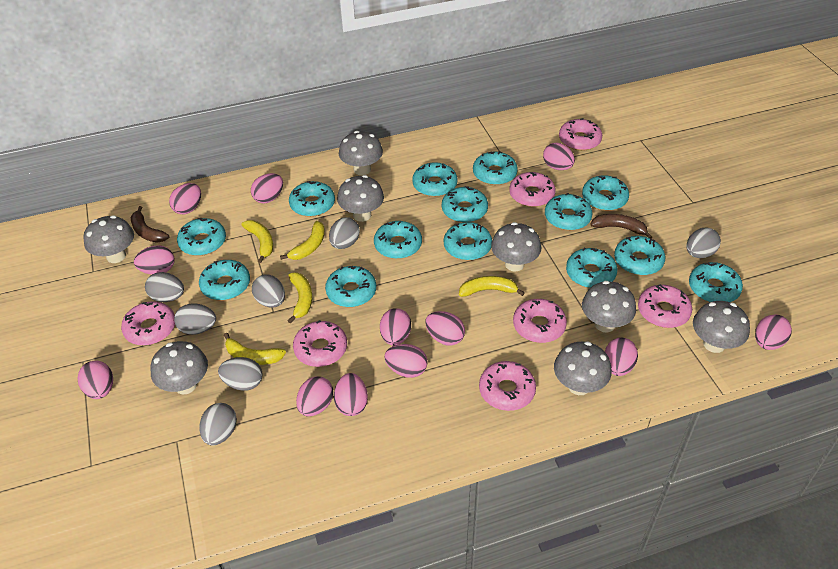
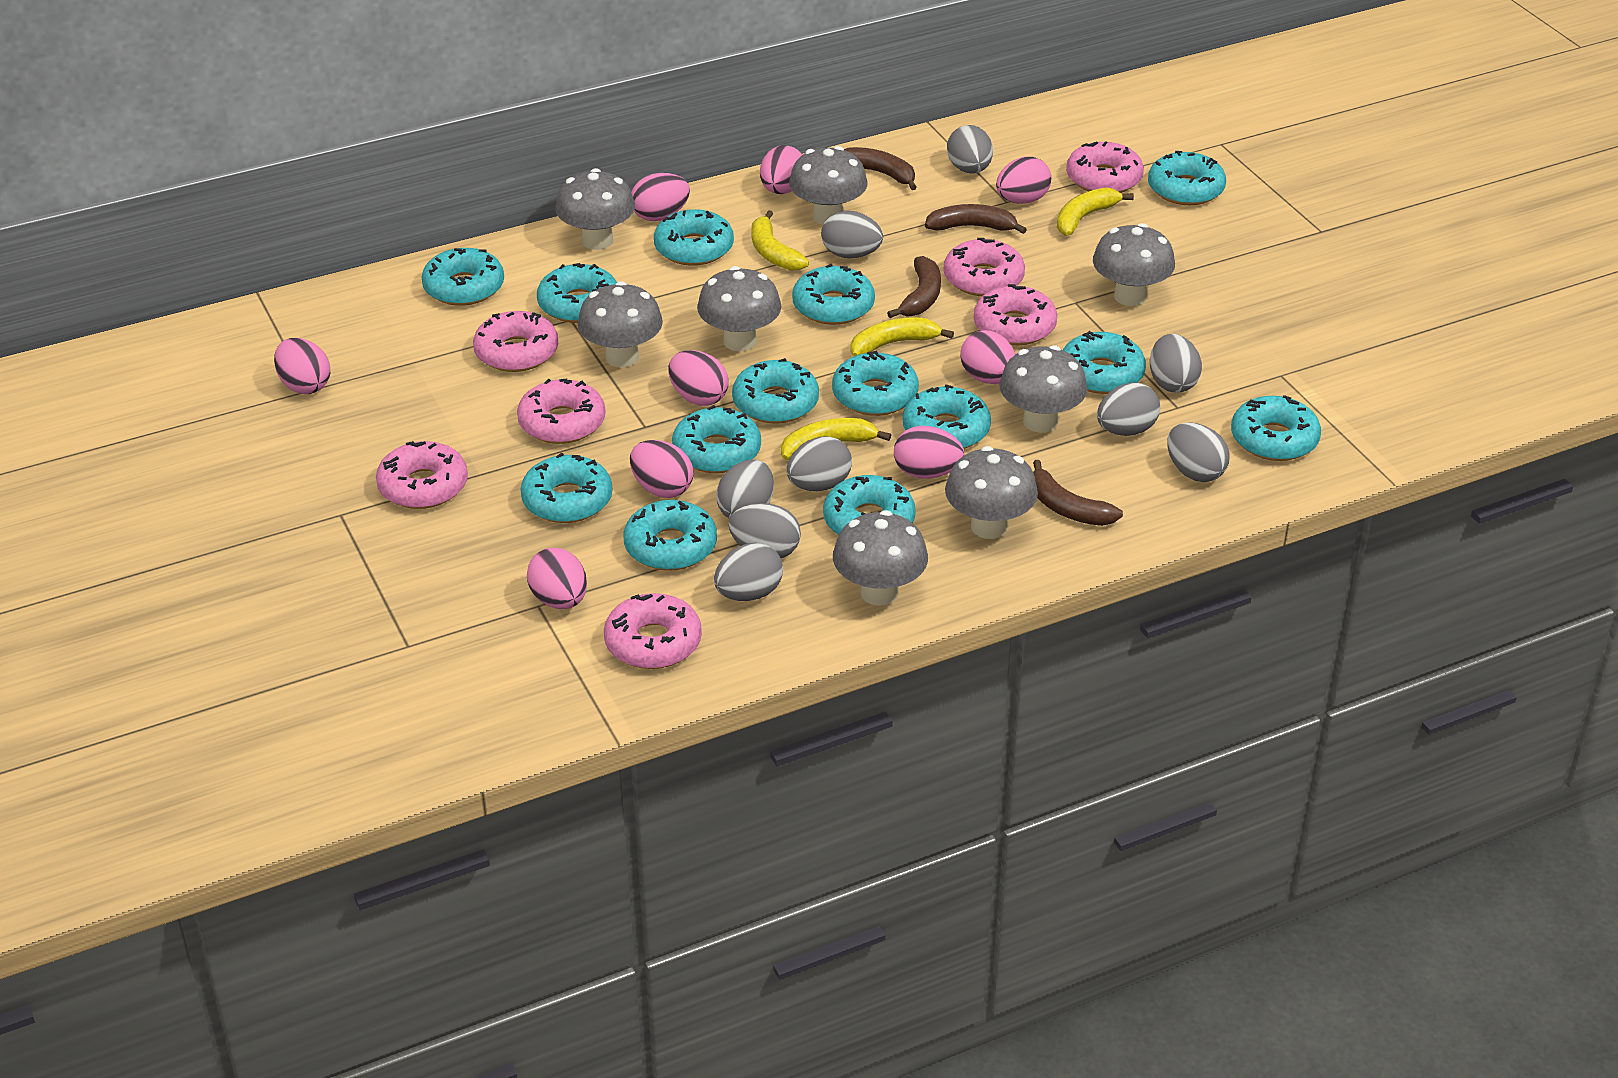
brown banana: [131,206,169,243] [590,214,652,239] = 2 -> [844,147,917,190] [887,256,941,318] [925,204,1027,234] [1033,460,1123,526] = 4
grey egg: [145,272,184,302] [174,303,216,335] [199,403,237,446] [218,357,263,391] [252,274,285,308] [329,217,360,249] [686,227,721,258] = 7 -> [714,543,783,601] [716,460,774,519] [728,503,801,558] [786,436,852,491] [821,210,883,258] [947,125,993,173] [1097,383,1160,436] [1150,334,1202,393] [1167,423,1230,482] = 9
pink egg: [78,361,113,399] [134,245,174,275] [169,183,201,214] [251,173,283,204] [296,376,333,416] [334,373,368,416] [380,308,411,346] [384,344,428,378] [425,311,465,346] [543,143,575,170] [605,337,638,376] [755,314,792,350] = 12 -> [274,338,330,394] [527,548,587,609] [630,440,693,498] [631,173,690,221] [668,350,728,406] [760,145,802,194] [894,426,964,479] [960,330,1016,384] [996,157,1051,204] = 9
yellow banana: [224,333,286,365] [241,220,273,263] [280,221,325,260] [288,272,312,323] [459,276,525,297] = 5 -> [751,210,809,271] [781,418,891,460] [850,317,954,356] [1057,187,1134,236] = 4

